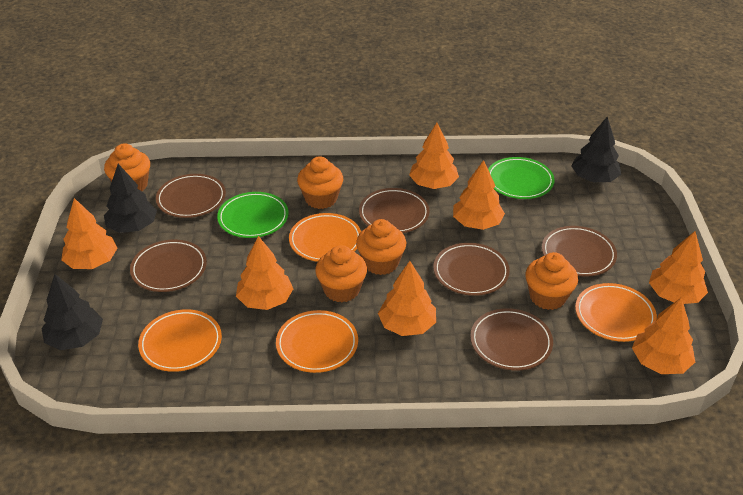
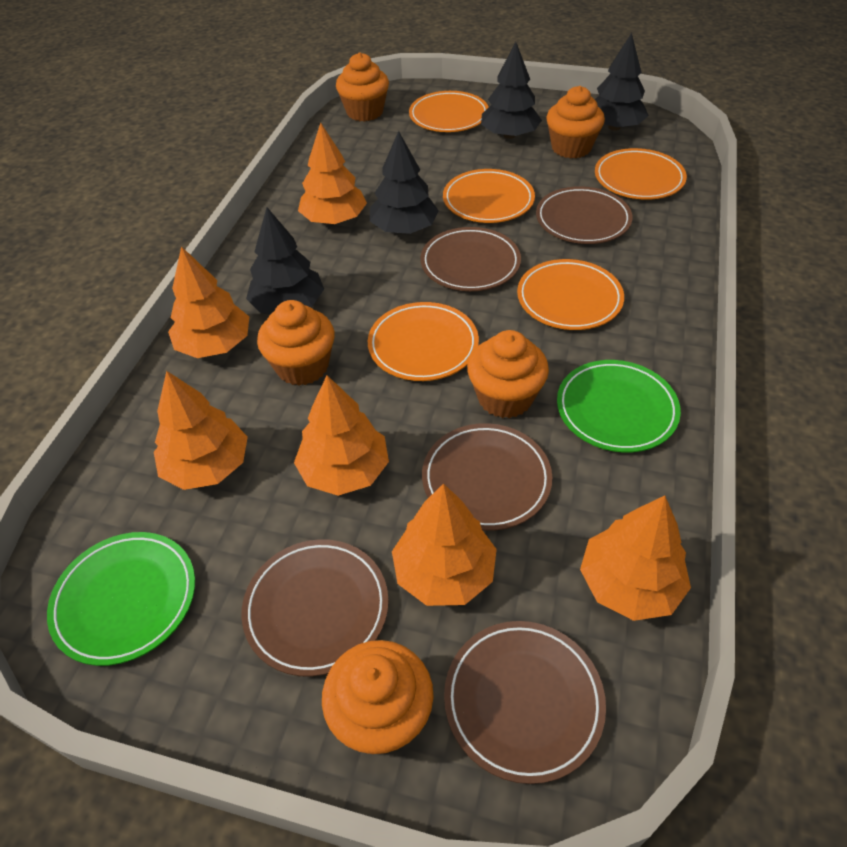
black tree: [41,274,103,350] [104,164,157,233] [571,117,621,182] = 3 -> [246,208,324,314] [370,131,439,234] [481,42,542,139] [594,33,649,131] = 4
brown plate: [130,240,207,292] [156,174,226,218] [359,188,430,233] [433,243,510,296] [470,308,553,370] [542,226,617,277] = 6 -> [241,539,389,677] [421,227,521,291] [422,423,552,531] [444,621,606,784] [536,186,632,244] = 5
orange plate: [138,309,222,372] [276,310,358,373] [289,213,361,262] [575,283,657,342] = 4 -> [368,302,479,381] [409,91,489,132] [443,169,535,223] [517,259,624,330] [595,148,687,200] = 5
orange tree: [61,198,117,269] [236,236,293,310] [378,261,436,336] [409,123,459,189] [453,160,505,230] [632,298,695,374] [649,231,708,304] = 7 -> [154,371,248,490] [168,246,249,358] [294,376,389,496] [298,123,367,224] [392,483,497,606] [580,496,691,621] = 6

